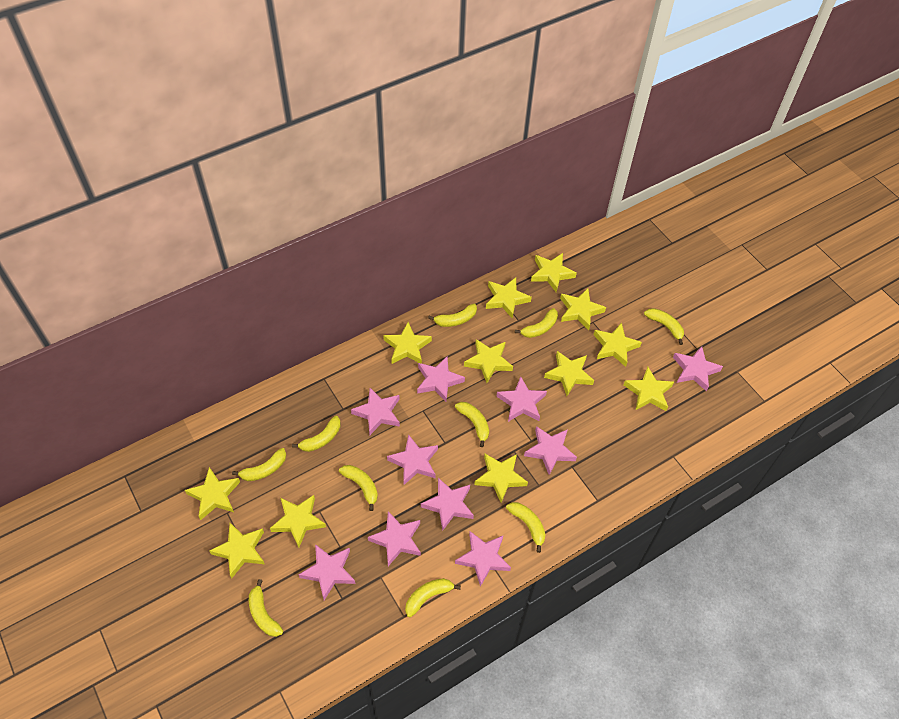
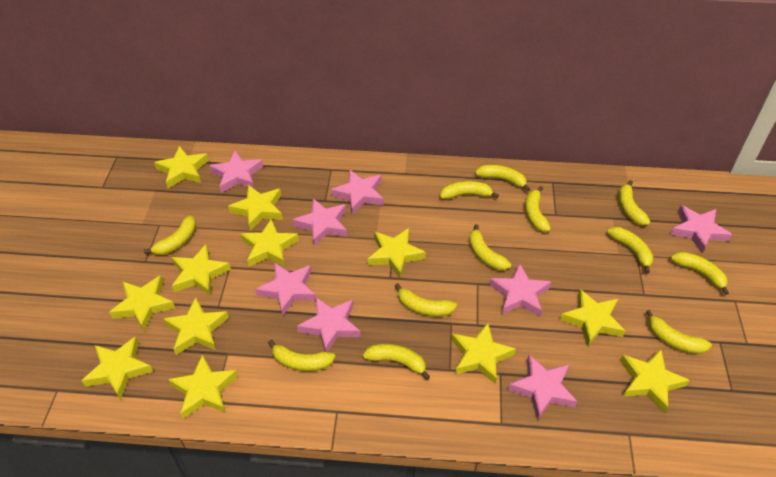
pink star: [299,544,355,600] [351,388,400,435] [368,511,421,566] [387,434,438,485] [417,356,465,402] [421,478,474,531] [455,531,511,587] [496,376,547,422] [524,426,577,475] [673,346,723,391] = 10 -> [209,150,263,193] [255,262,316,316] [293,199,347,246] [297,297,361,352] [331,169,384,215] [489,263,551,316] [508,355,578,420] [670,205,732,253] = 8
yellow banana: [232,448,286,481] [249,579,283,637] [292,416,340,452] [339,465,378,511] [405,578,461,617] [428,304,477,327] [455,402,489,447] [506,502,545,553] [515,308,558,338] [644,308,684,345] = 10 -> [144,215,196,255] [268,340,335,371] [363,343,430,380] [395,283,457,317] [440,181,499,199] [469,224,511,270] [475,165,530,191] [525,186,551,232] [607,227,654,273] [618,180,650,225] [646,310,712,354] [670,251,729,295] = 12

